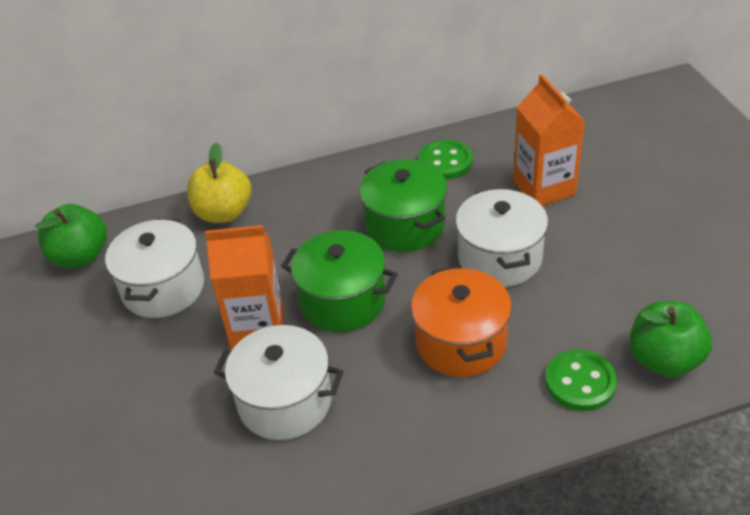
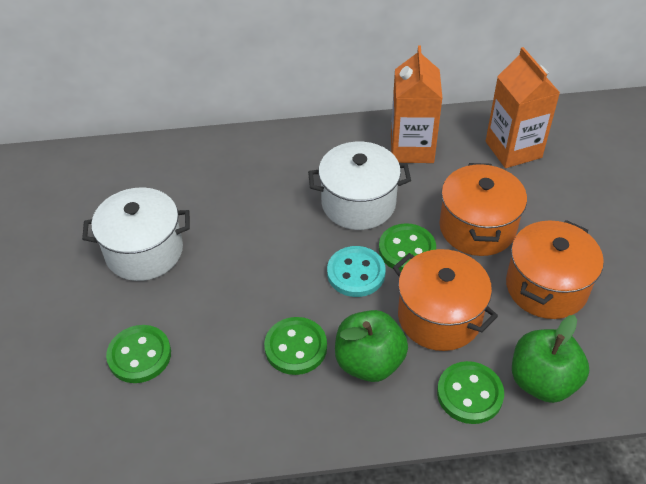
green button: [418,139,473,180] [545,350,617,411] = 2 -> [106,325,171,383] [264,317,327,375] [379,223,436,271] [437,361,504,424] = 4
green pot: [281,230,398,332] [359,159,447,252] = 2 -> none = 0
orange pot: [411,266,512,377] = 1 -> [393,249,498,351] [439,163,527,256] [506,220,604,319] = 3
turquoise button: none = 0 -> [327,246,386,297] = 1
white pot: [105,219,204,318] [214,325,344,440] [455,188,548,287] = 3 -> [82,187,190,281] [308,142,411,230] = 2
yellow apple: [187,143,251,223] = 1 -> none = 0

